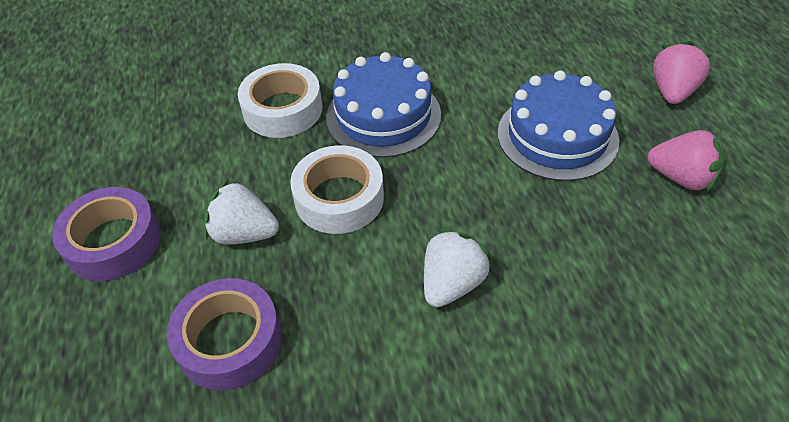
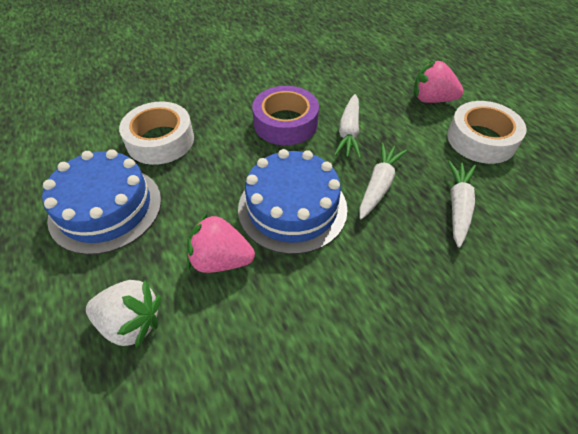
purple tape: [52,187,160,281] [167,278,282,391] = 2 -> [252,86,319,145] = 1
white carrot: none = 0 -> [334,94,361,159] [359,143,407,220] [448,160,476,248] = 3
white strawberry: [204,180,279,245] [424,229,492,307] = 2 -> [86,280,161,348] = 1

